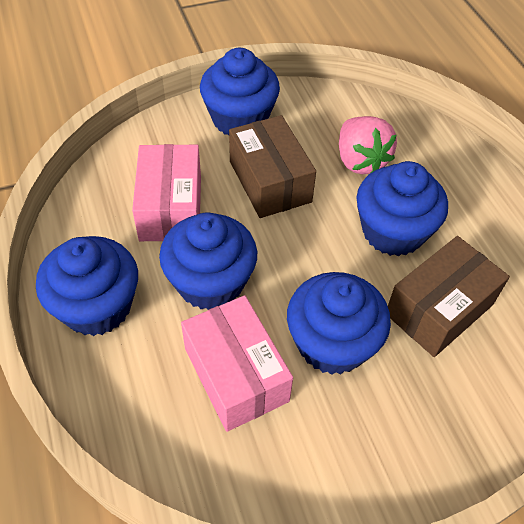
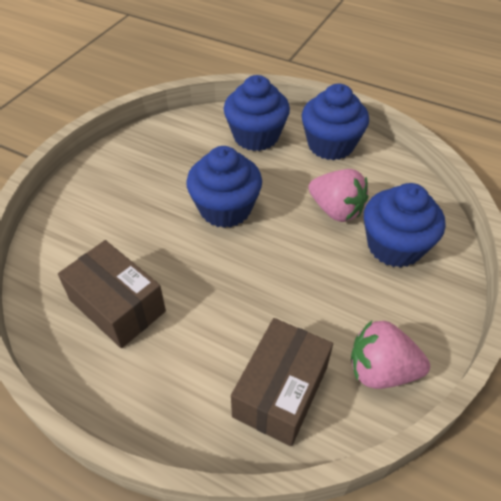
blue cupcake: [36,236,138,336] [159,212,257,310] [200,48,280,135] [287,272,391,375] [356,161,448,256] = 5 -> [186,146,262,228] [224,75,290,151] [302,84,369,160] [364,183,445,268] = 4
pink box: [132,144,201,241] [181,295,293,432] = 2 -> none = 0
pink strawberry: [339,116,397,174] = 1 -> [309,169,368,222] [351,321,430,389] = 2

